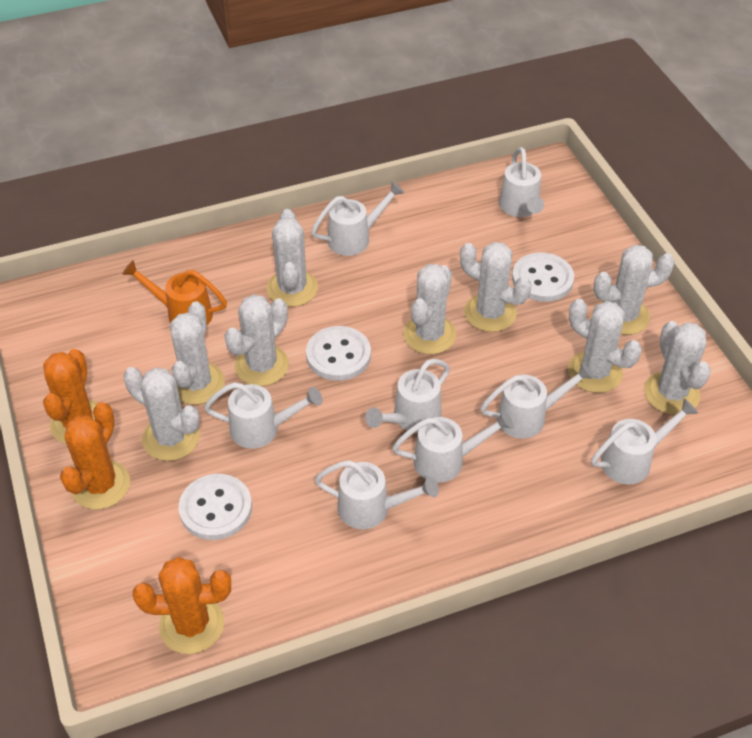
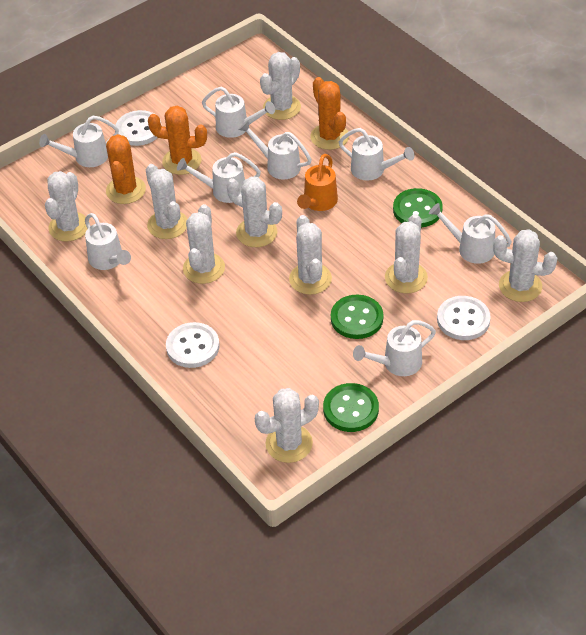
green button: none = 0 -> [323,383,379,432] [331,295,383,339] [393,188,443,228] = 3

